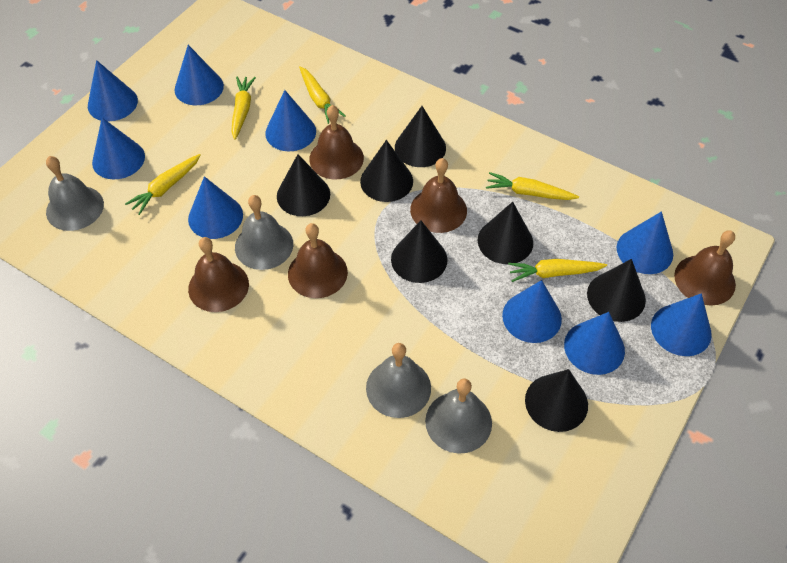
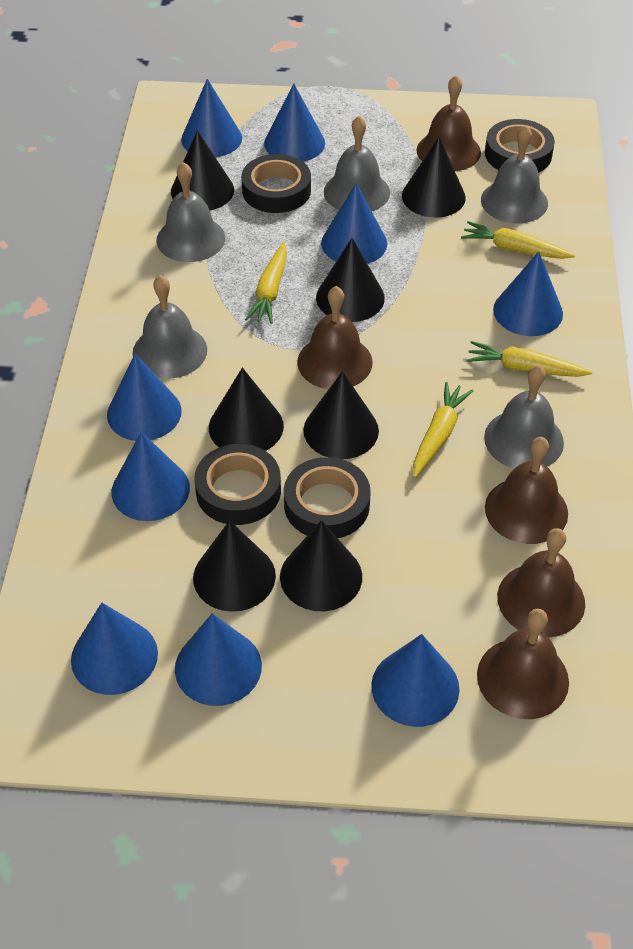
black tape: none = 0 -> [194,444,281,525] [241,154,311,213] [284,457,371,538] [485,119,555,173] = 4
grey bell: [46,156,104,231] [235,195,293,270] [366,343,431,418] [425,378,492,454] = 4 -> [132,275,207,379] [156,162,225,262] [324,115,390,211] [481,125,548,224] [484,365,564,469] = 5
yellow carrot: [125,154,201,215] [231,77,256,140] [299,66,346,124] [486,172,579,200] [508,259,607,282] = 5 -> [245,242,287,324] [413,382,473,477] [461,221,575,259] [466,341,593,377] = 4

